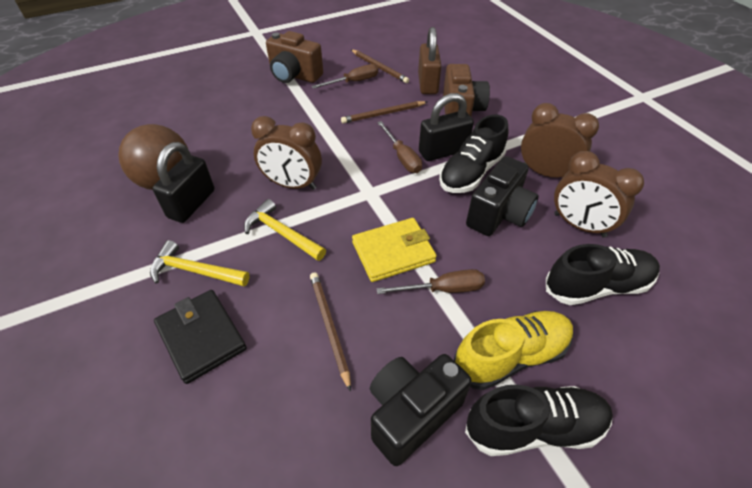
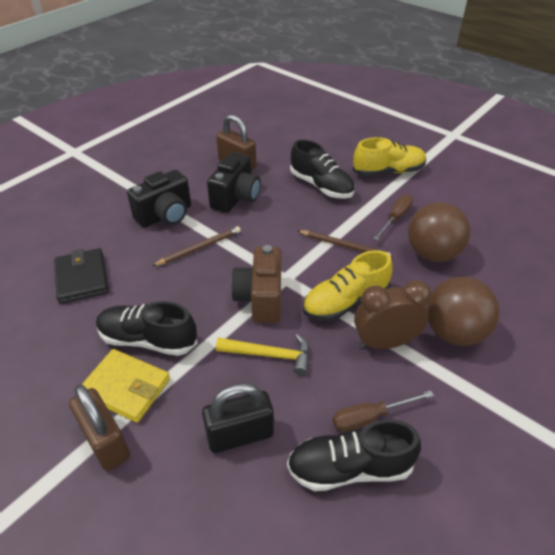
black padlock: [153,142,214,223] [419,93,474,161] = 2 -> [202,383,274,453] = 1
brown ball: [118,124,188,190] = 1 -> [408,202,470,262] [427,277,500,346] = 2
brown camera: [266,31,323,83] [443,64,490,116] = 2 -> [231,245,281,323] = 1
brown clock: [251,116,322,190] [521,103,599,178] [554,151,644,238] = 3 -> [354,280,431,349] = 1
brown padlock: [418,27,441,94] = 1 -> [69,385,130,471] [216,114,256,171] = 2
brown pencil: [310,272,351,392] [341,101,427,123] [351,49,409,83] = 3 -> [152,226,241,266] [297,230,391,257] = 2
brown screwdriver: [312,64,378,89] [377,121,422,173] [377,269,485,294] = 3 -> [333,390,434,432] [373,195,413,240] = 2
yellow hammer: [150,240,249,286] [244,199,326,261] = 2 -> [216,334,310,375] = 1
yellow shoe: [454,311,574,390] = 1 -> [303,250,393,321] [353,137,426,177] = 2

